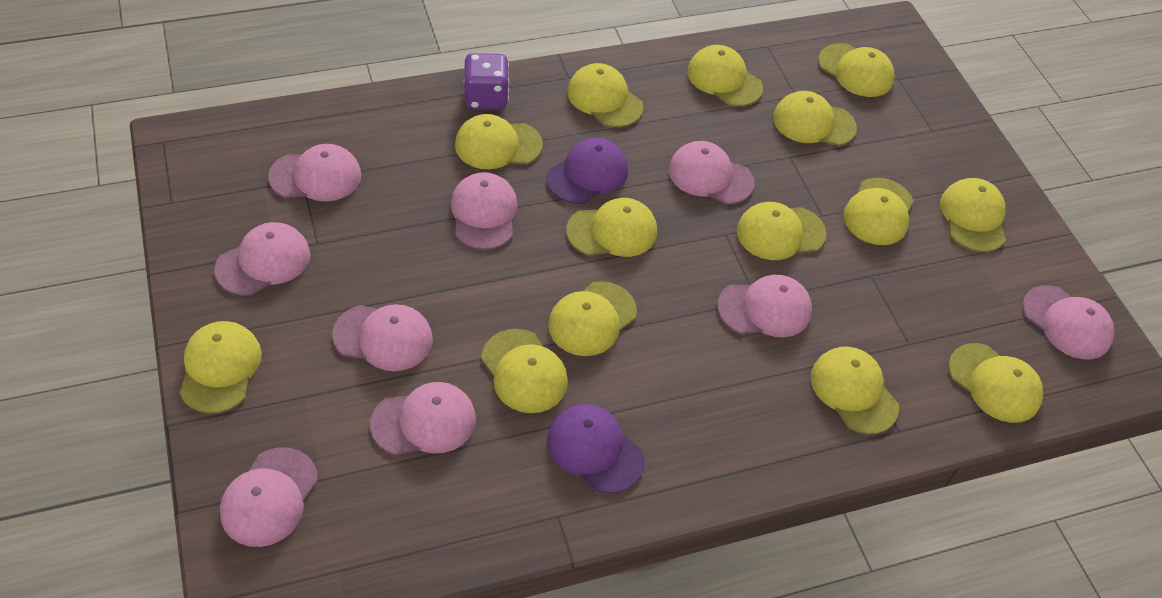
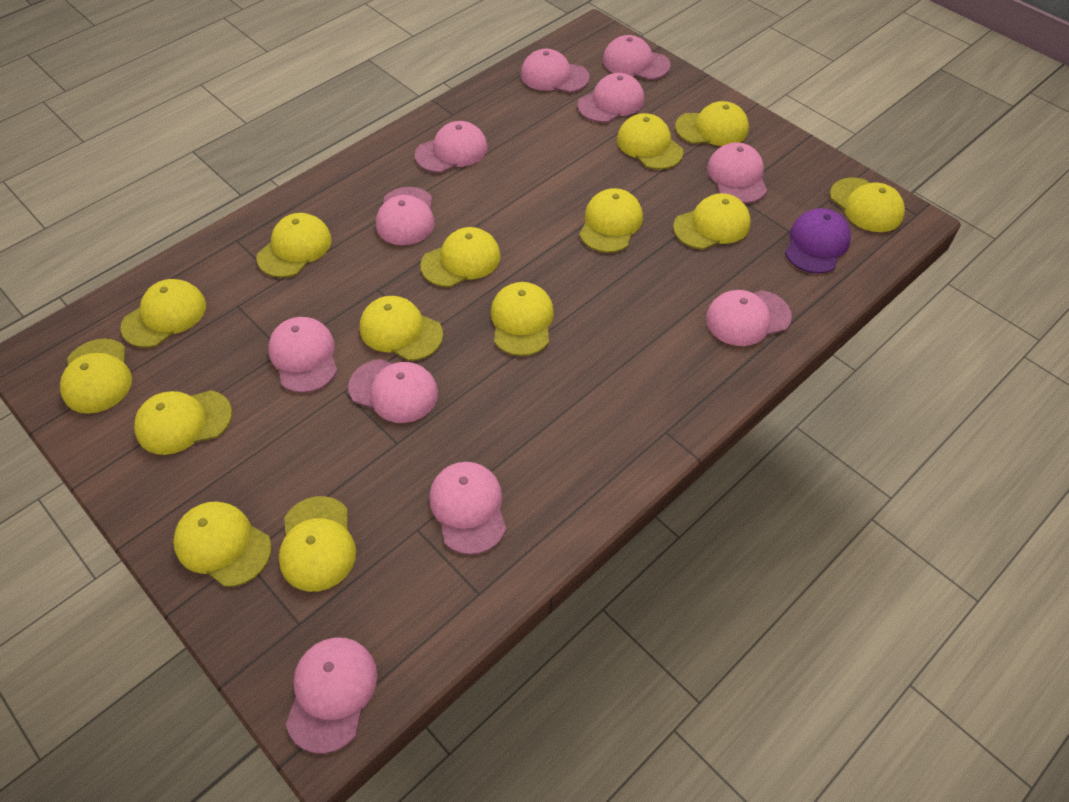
pink cap: [214,222,310,295] [220,447,318,547] [268,144,361,201] [332,304,433,371] [370,382,476,455] [451,172,518,250] [669,141,754,204] [717,275,812,337] [1022,285,1114,359] = 9 -> [268,317,338,393] [286,637,377,754] [348,359,438,423] [376,187,435,245] [415,121,488,173] [429,462,506,555] [521,49,590,93] [578,73,644,123] [603,35,670,80] [706,290,792,346] [707,142,767,203] = 11
purple cap: [546,138,628,204] [547,404,645,494] = 2 -> [785,208,851,274] = 1
purple dice: [464,53,509,110] = 1 -> none = 0

